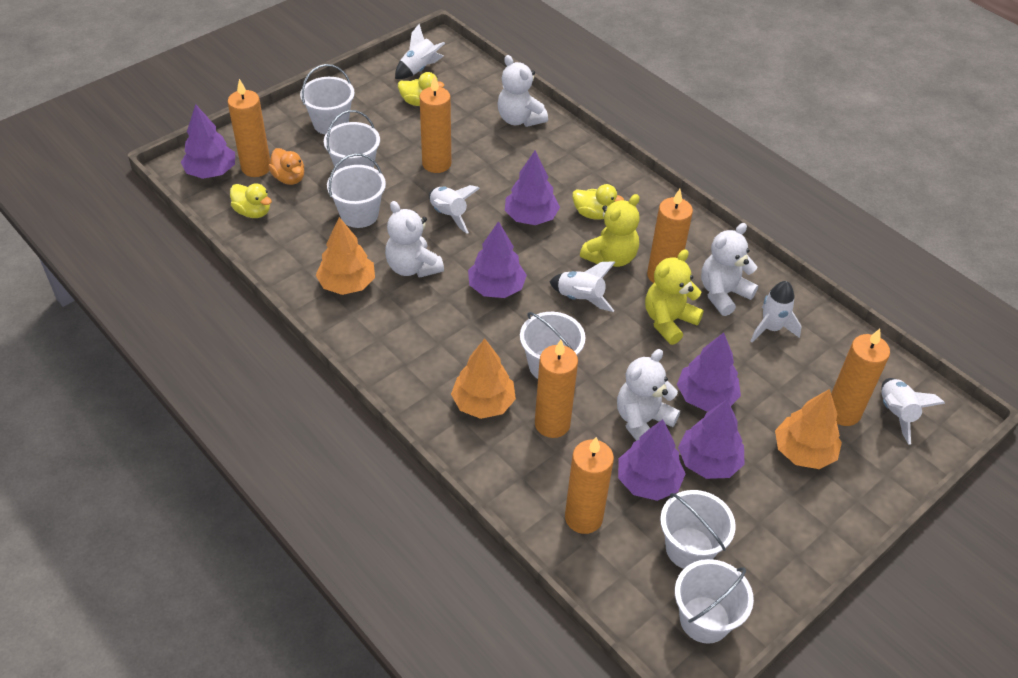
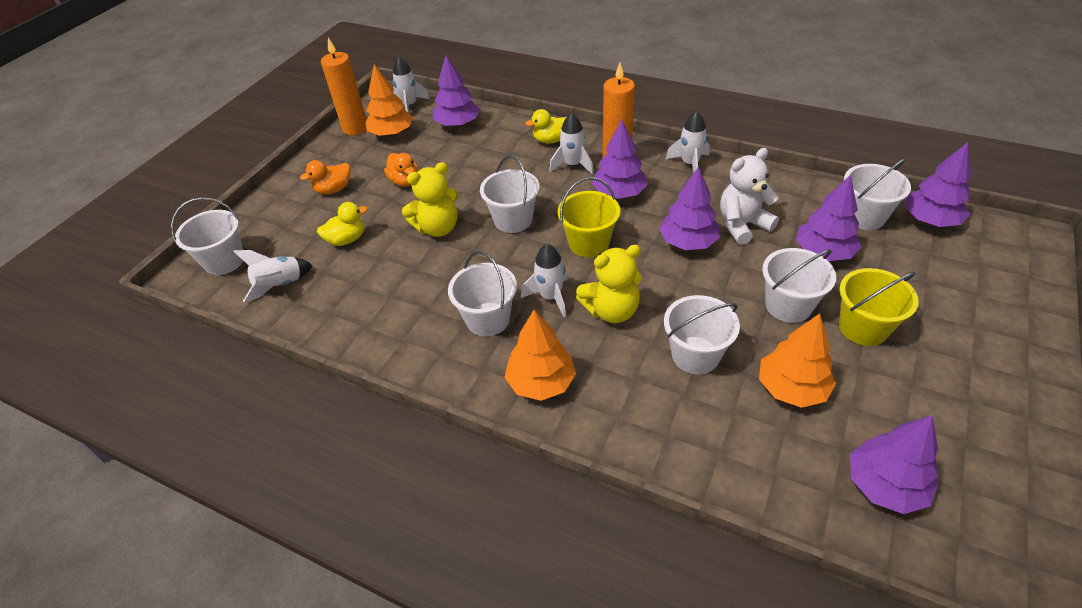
orange candle: [228,79,270,177] [419,75,451,173] [535,340,578,438] [565,437,614,534] [647,189,693,283] [831,329,890,426] = 6 -> [321,38,367,135] [603,62,635,157] = 2
orange duck: [268,148,304,185] = 1 -> [300,160,351,194] [384,153,419,187] = 2
white teddy bear: [385,201,444,278] [497,55,548,127] [617,349,680,441] [701,223,758,316] = 4 -> [720,148,779,245] = 1
yellow bucket: none = 0 -> [558,177,620,258] [839,268,919,346] = 2
yellow duck: [230,183,272,218] [398,72,445,106] [572,184,624,220] = 3 -> [317,202,368,246] [525,109,566,143] = 2

